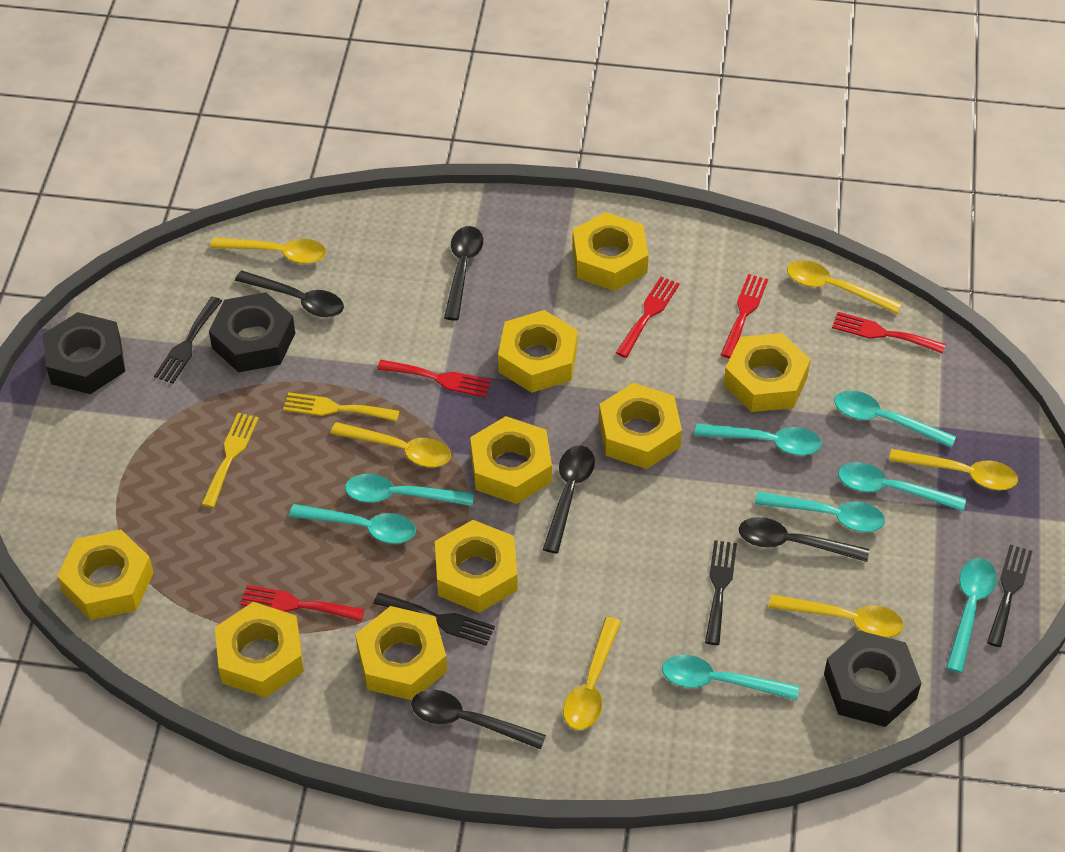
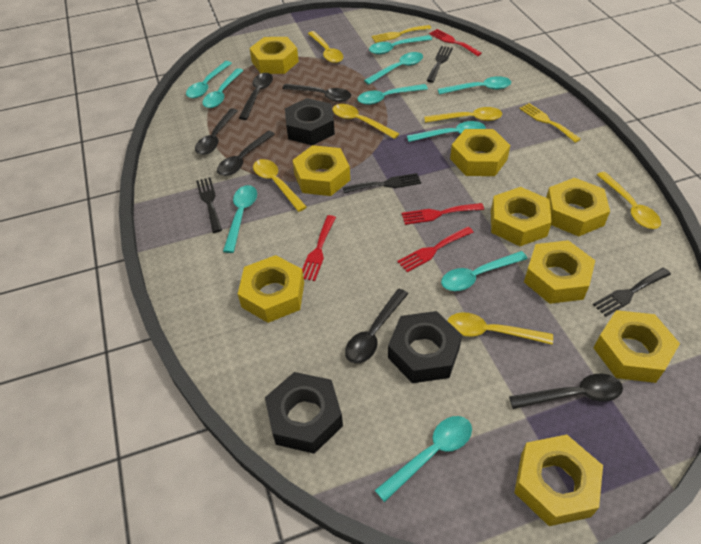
black spoon: [235,270,344,317] [411,690,546,749] [444,226,483,321] [543,445,595,553] [739,517,869,562] = 5 -> [195,108,238,155] [217,131,275,176] [239,73,273,120] [283,84,351,102] [345,289,408,364] [509,374,623,409] = 6
red fork: [241,585,364,621] [377,360,491,397] [616,276,680,358] [721,274,768,358] [832,312,946,354] = 5 -> [302,215,336,281] [397,226,474,272] [402,203,484,225] [429,29,482,56] = 4
turquoise spoon: [289,504,416,544] [345,474,474,506] [662,655,799,700] [695,424,822,455] [755,492,885,532] [834,390,956,448] [838,462,966,511] [946,558,997,673] = 8 -> [186,61,232,98] [202,68,244,108] [223,185,257,253] [357,84,428,105] [364,52,423,85] [369,35,432,55] [375,416,472,502] [407,121,486,142] [438,76,511,95] [441,251,528,291] = 10

